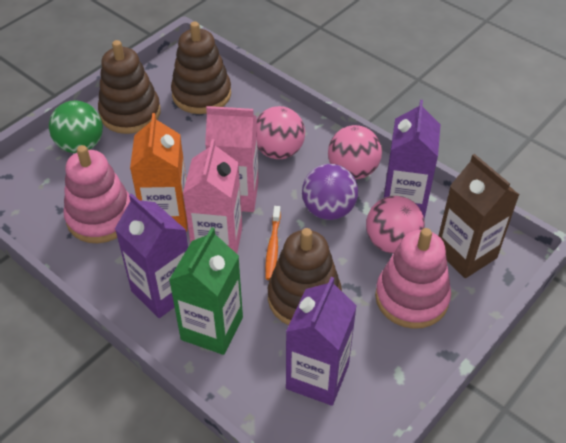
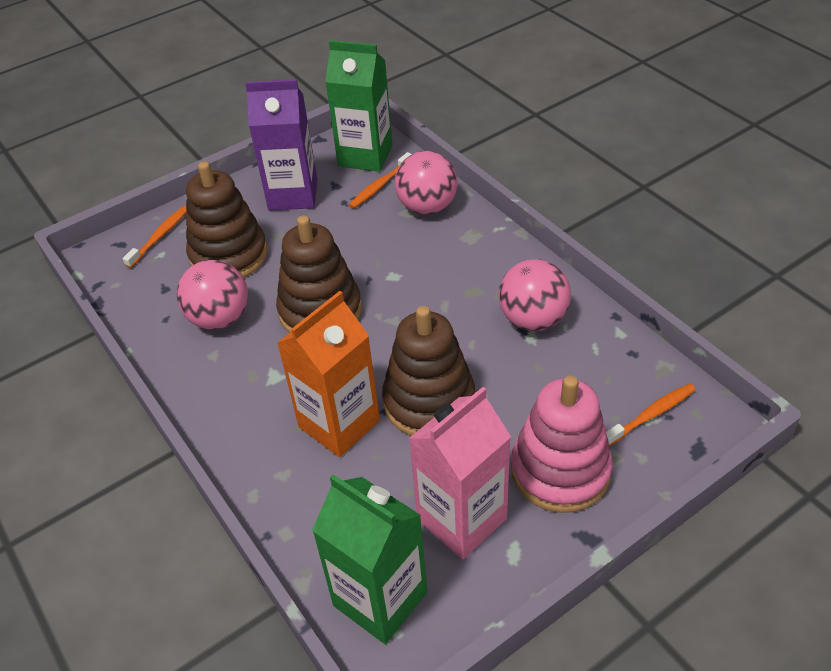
brown carton: [439,154,519,278] = 1 -> none = 0
green ball: [49,100,103,153] = 1 -> none = 0
green carton: [169,227,243,355] = 1 -> [312,475,427,644] [325,40,393,172] = 2
orange toothbrush: [265,206,281,280] = 1 -> [123,206,187,268] [349,152,412,209] [606,383,696,446] = 3
pink carton: [183,139,242,254] [205,106,259,212] = 2 -> [408,387,511,559] = 1
pink stacking toy: [64,145,130,243] [375,228,451,329] = 2 -> [511,375,613,513] = 1
purple ball: [302,164,358,220] = 1 -> none = 0
purple carton: [115,193,188,318] [286,277,357,406] [384,100,441,219] = 3 -> [245,79,317,210] = 1

